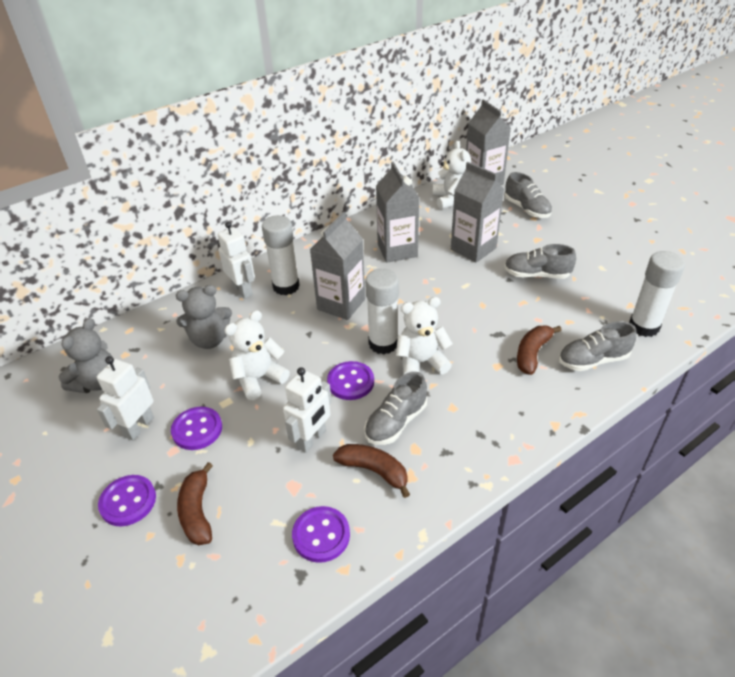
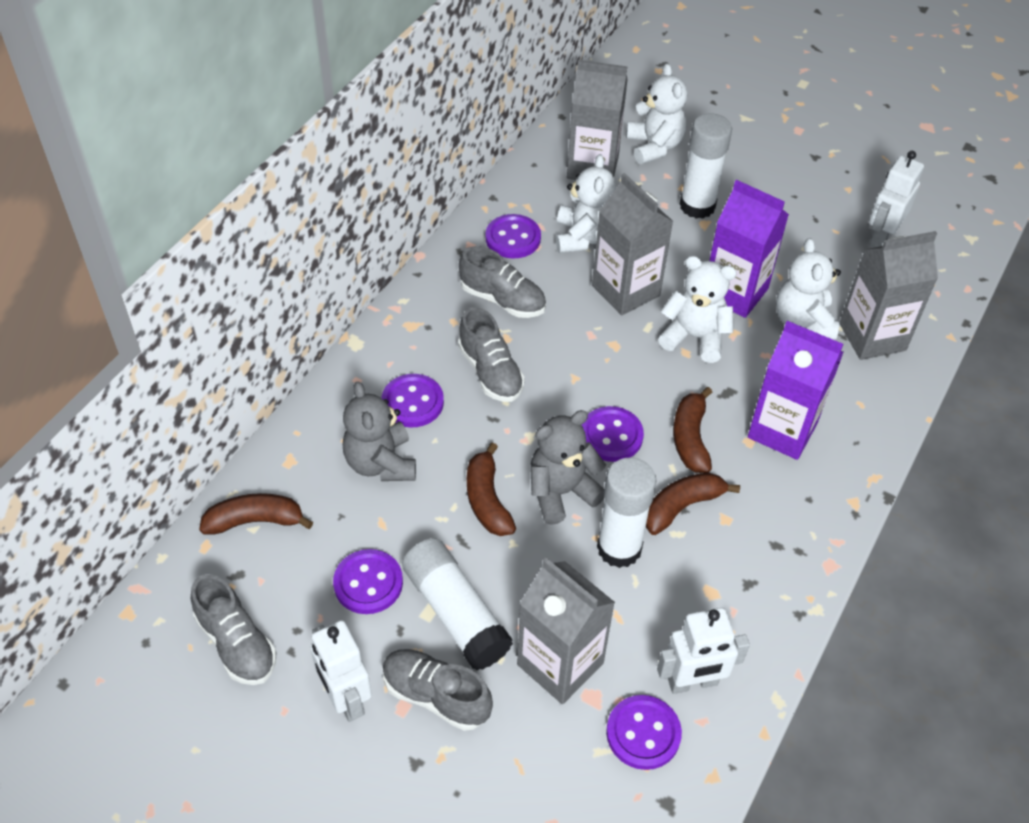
brown banana: [177,462,213,545] [333,444,410,498] [517,326,562,375] = 3 -> [199,493,313,534] [467,442,516,536] [646,473,740,535] [673,387,712,473] = 4
purple button: [98,475,156,526] [171,407,222,450] [292,506,350,563] [327,361,374,400] = 4 -> [333,549,403,614] [382,374,444,427] [486,214,541,259] [581,406,644,462] [606,695,682,770] = 5
purple carton: none = 0 -> [710,180,789,318] [748,321,844,460] = 2
white teddy bear: [224,310,290,400] [396,297,453,375] [433,141,471,209] = 3 -> [556,154,616,253] [626,63,688,164] [658,256,737,363] [776,238,841,340] = 4

